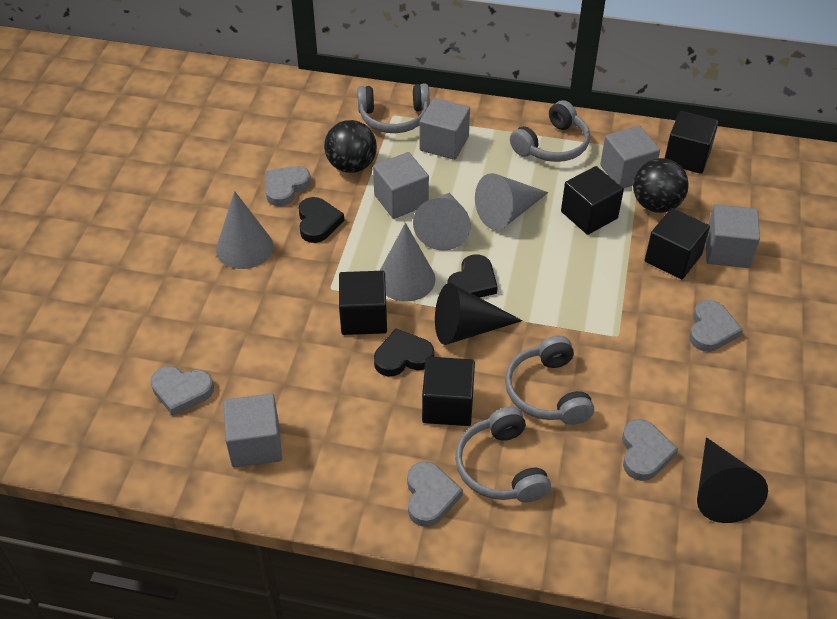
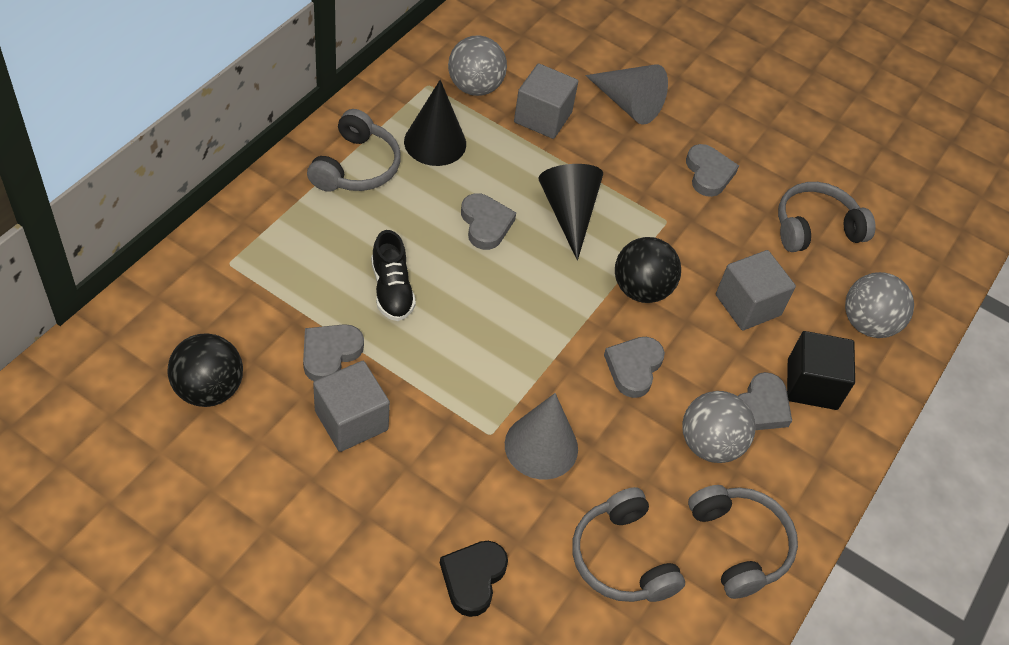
black cube: [339,271,387,335] [422,357,475,426] [561,166,624,235] [645,208,710,279] [665,111,719,174] = 5 -> [787,331,855,410] = 1
black heart: [298,197,344,243] [374,328,434,376] [447,254,498,298] = 3 -> [440,541,508,617] = 1
black shoe: none = 0 -> [371,230,416,321] = 1
grey ball: none = 0 -> [448,35,507,96] [682,391,755,463] [845,272,914,338] = 3
grey cone: [216,191,273,269] [380,223,435,302] [413,193,471,251] [475,173,548,230] = 4 -> [505,393,578,480] [585,64,668,125] = 2
grey cube: [223,393,282,468] [373,152,429,219] [420,98,470,160] [600,126,660,189] [706,204,760,268] = 5 -> [313,361,390,452] [514,63,578,139] [716,250,796,331] = 3

